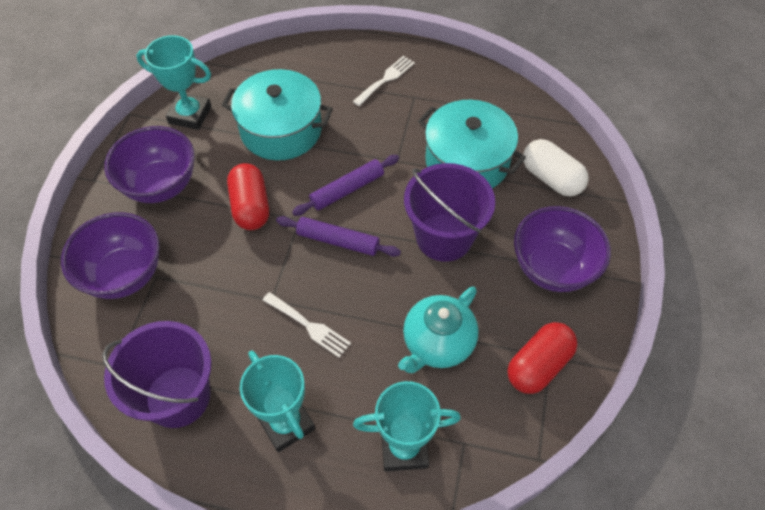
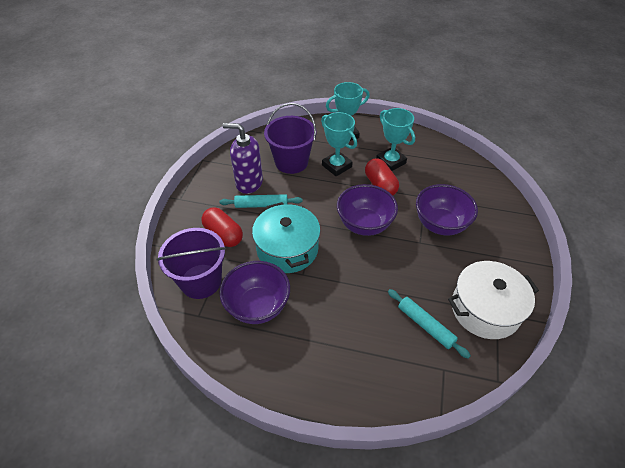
purple rolling pin: [276,216,401,257] [292,155,399,216] = 2 -> none = 0
purple soap dispenser: none = 0 -> [223,123,263,194] = 1
turquoise pot: [222,69,333,160] [418,100,526,188] = 2 -> [252,202,321,273] = 1
turquoise rolling pin: none = 0 -> [219,194,302,208] [388,289,471,359] = 2
turquoise teapot: [398,286,479,373] = 1 -> none = 0
white capsule: [523,139,589,197] = 1 -> none = 0
white fork: [263,292,351,358] [353,56,415,106] = 2 -> none = 0
white pot: none = 0 -> [448,261,539,339] = 1

